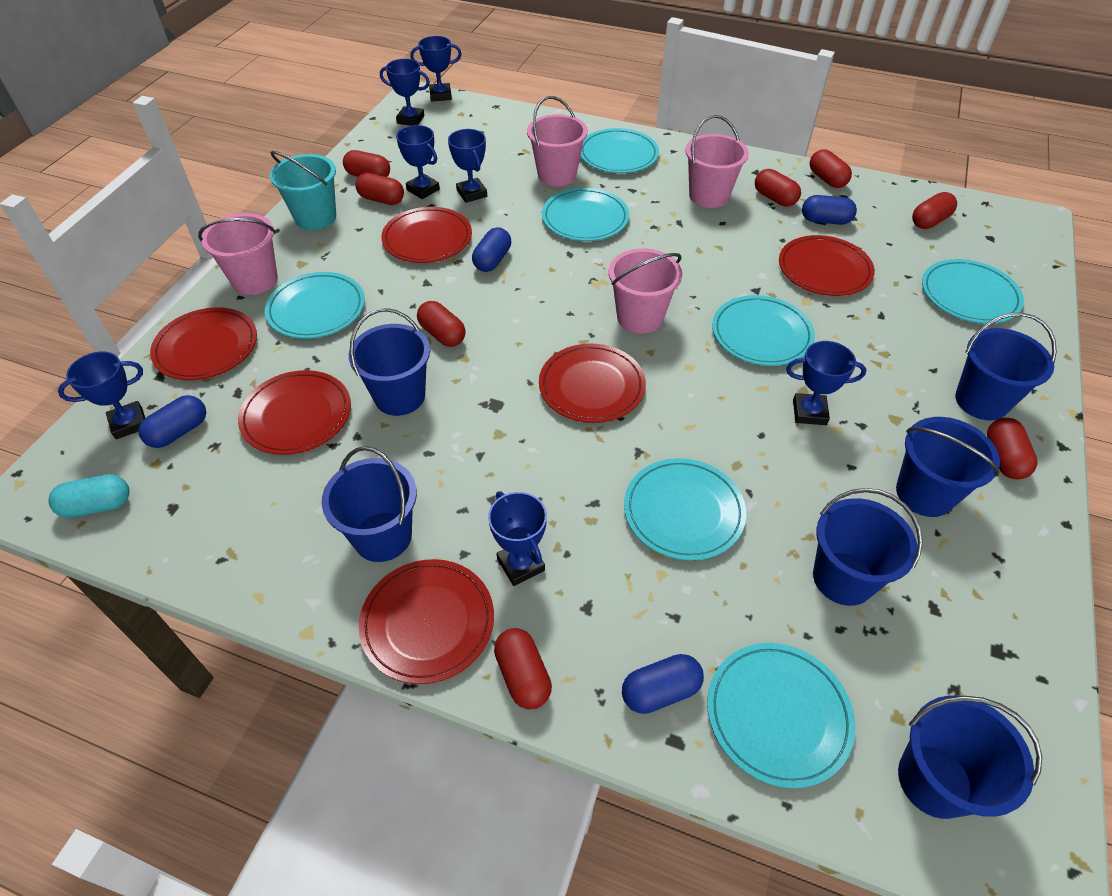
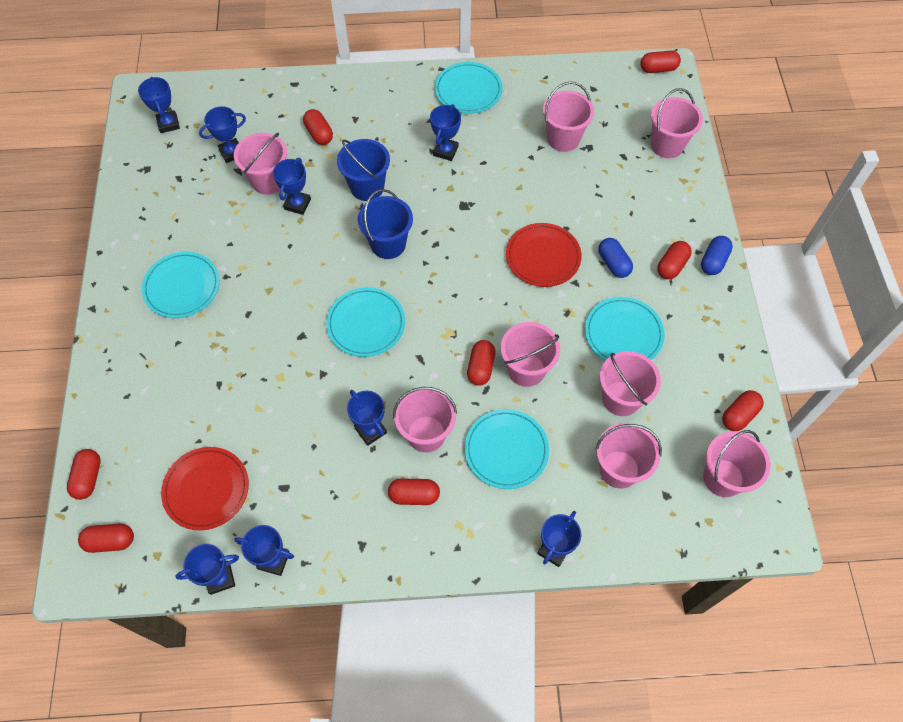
blue bucket: [322,446,417,562] [349,308,430,416] [813,488,923,606] [896,417,1000,517] [898,695,1042,819] [955,313,1057,421] = 6 -> [337,139,390,201] [358,189,413,259] = 2
blue capsule: [138,395,206,448] [472,227,511,272] [622,654,704,714] [802,195,857,225] = 4 -> [598,238,633,278] [701,236,733,275] = 2
blue trophy: [58,351,145,439] [380,59,430,126] [396,125,440,199] [410,36,461,101] [448,129,487,203] [488,491,547,586] [786,341,866,425] = 7 -> [138,77,180,133] [176,544,239,595] [199,106,246,163] [234,525,294,576] [273,158,311,215] [347,390,387,446] [430,104,461,161] [537,511,581,567] = 8
pink bucket: [198,213,278,295] [527,96,588,187] [609,248,682,334] [685,115,749,208] = 4 -> [234,133,287,195] [393,387,457,452] [501,322,560,387] [543,82,594,152] [595,423,662,489] [600,351,661,416] [651,88,703,158] [703,430,771,497] = 8
red plate: [150,307,257,380] [238,370,351,455] [359,559,494,684] [381,207,472,263] [539,343,646,423] [779,235,875,296] = 6 -> [161,447,249,530] [506,223,582,287] = 2
turquoise bucket: [270,151,336,230] = 1 -> none = 0
turquoise capsule: [49,474,129,518] = 1 -> none = 0
turquoise plate: [265,272,365,339] [542,188,629,241] [581,128,659,173] [624,458,746,561] [707,643,855,788] [712,295,815,366] [922,259,1024,324] = 7 -> [142,252,220,318] [326,287,405,357] [435,62,502,114] [465,409,549,489] [585,297,665,361] = 5

